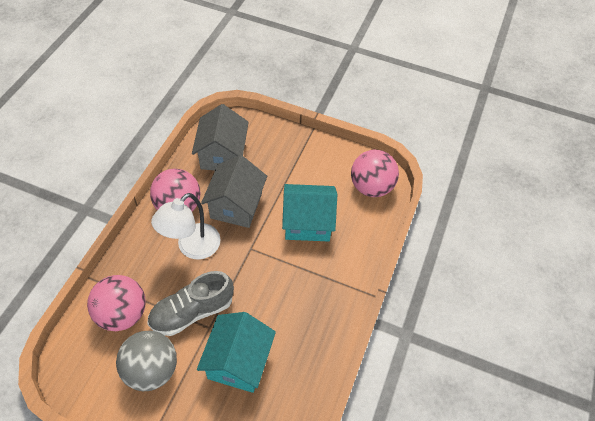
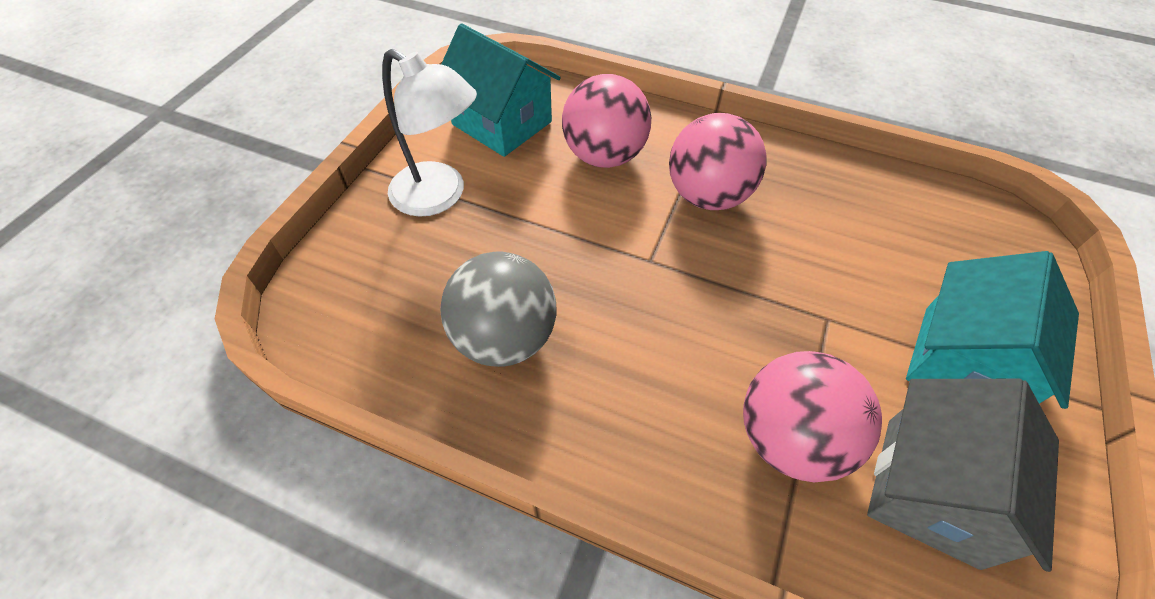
grey house: [192,104,249,170] [201,155,267,228] = 2 -> [867,379,1059,572] = 1
grey shoe: [147,271,234,336] = 1 -> none = 0

